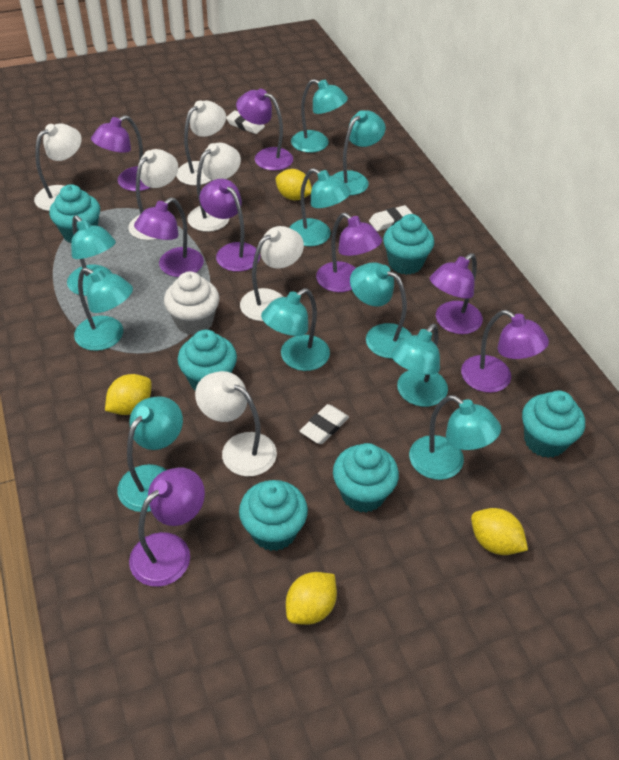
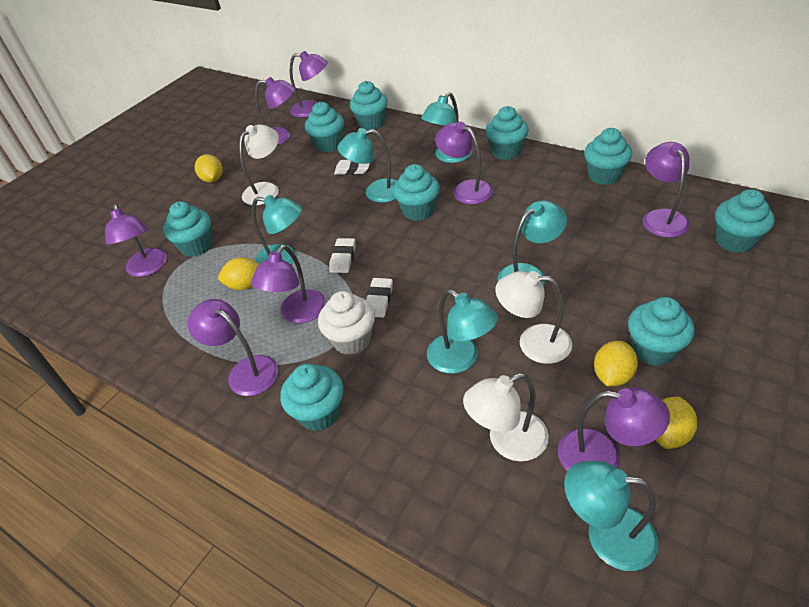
turquoise cupcake: [49,184,100,243] [177,330,237,391] [239,480,308,551] [333,443,399,512] [383,214,434,275] [522,391,585,458] = 6 -> [163,201,212,257] [280,364,343,431] [305,102,344,152] [350,81,388,130] [393,164,440,221] [485,106,529,160] [584,128,632,185] [628,297,694,366] [715,189,775,253] = 9
turquoise lamp: [67,215,116,296] [74,268,133,351] [118,396,183,512] [261,288,330,371] [289,168,351,246] [291,79,348,153] [333,110,386,195] [350,262,412,358] [391,324,448,407] [409,395,501,480] = 10 -> [252,195,302,265] [337,128,396,203] [421,92,472,163] [427,290,498,374] [498,200,567,285] [564,461,659,571] = 6
white lamp: [34,123,82,211] [129,149,178,240] [176,100,226,186] [187,143,241,232] [195,371,277,476] [240,226,304,321] = 6 -> [239,124,279,205] [463,373,549,461] [495,271,572,364] = 3

